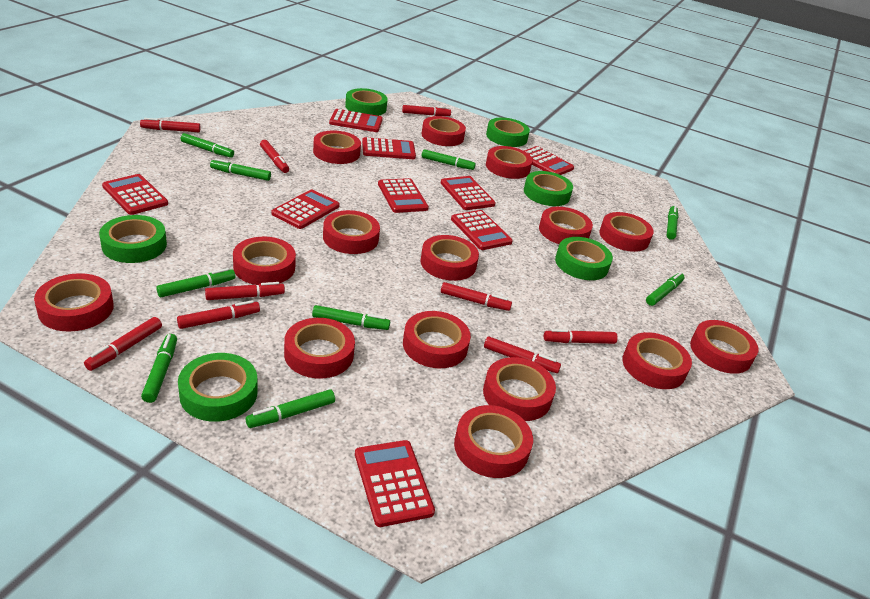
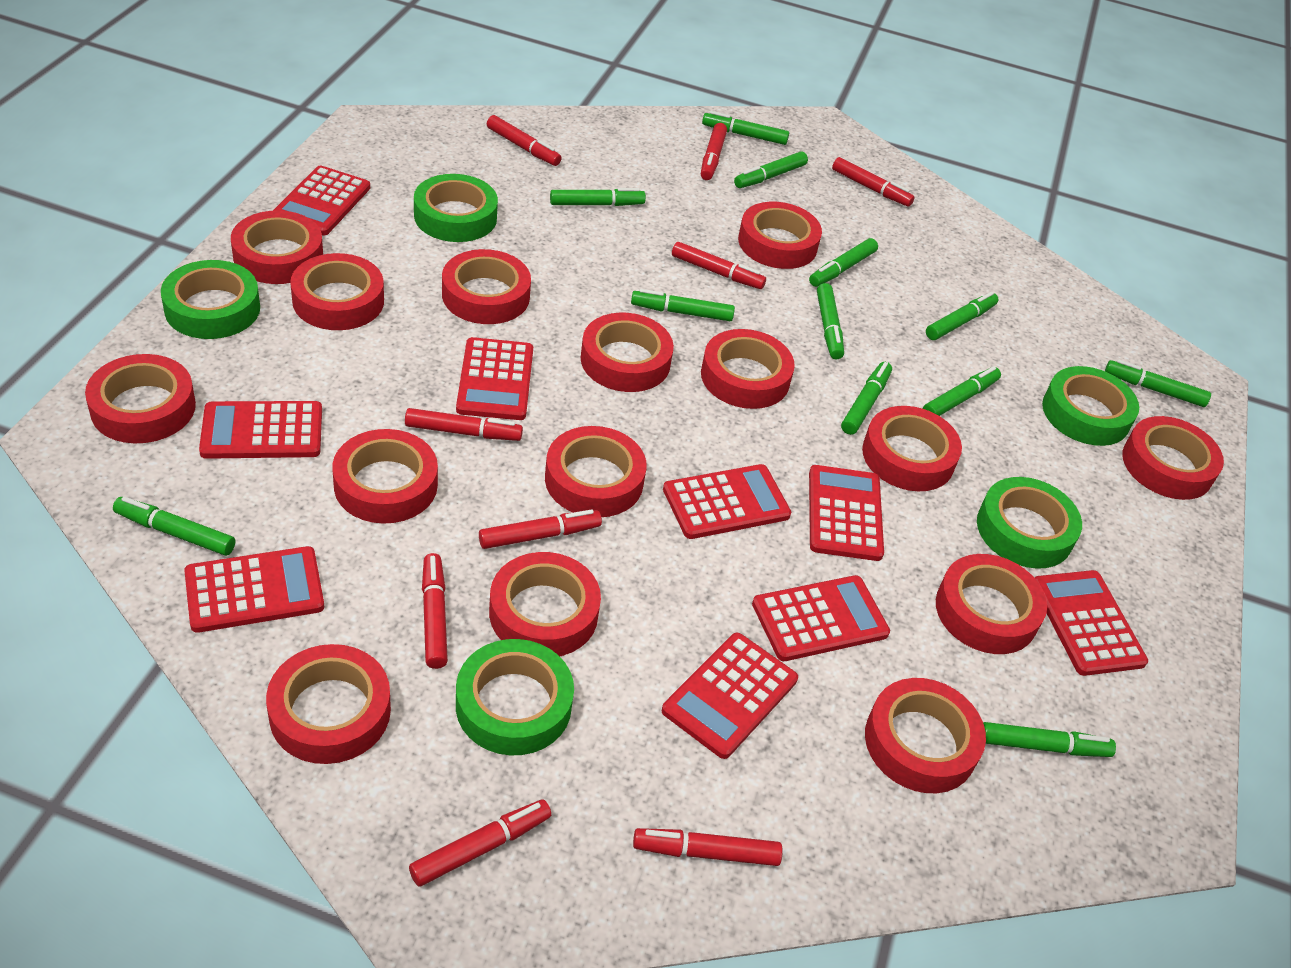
green marker: [141,334,177,403] [156,268,235,297] [181,133,234,158] [210,159,271,181] [246,389,335,428] [312,305,390,330] [422,149,476,170] [646,272,685,306] [666,205,678,240] = 9 -> [113,497,235,556] [550,188,646,206] [631,289,735,321] [702,111,789,145] [734,151,808,188] [809,238,878,287] [817,283,844,359] [841,362,892,435] [923,366,1001,416] [926,292,998,340] [983,722,1116,757] [1105,359,1211,407] = 12
green tape: [99,215,167,263] [178,353,258,422] [345,88,388,116] [486,118,530,147] [524,171,573,206] [555,237,613,280] = 6 -> [161,260,260,339] [414,174,498,242] [456,639,574,755] [977,477,1082,569] [1042,366,1139,446] = 5

